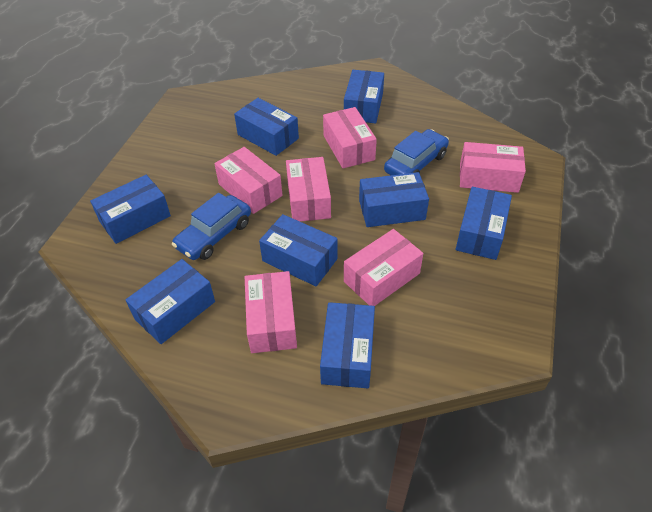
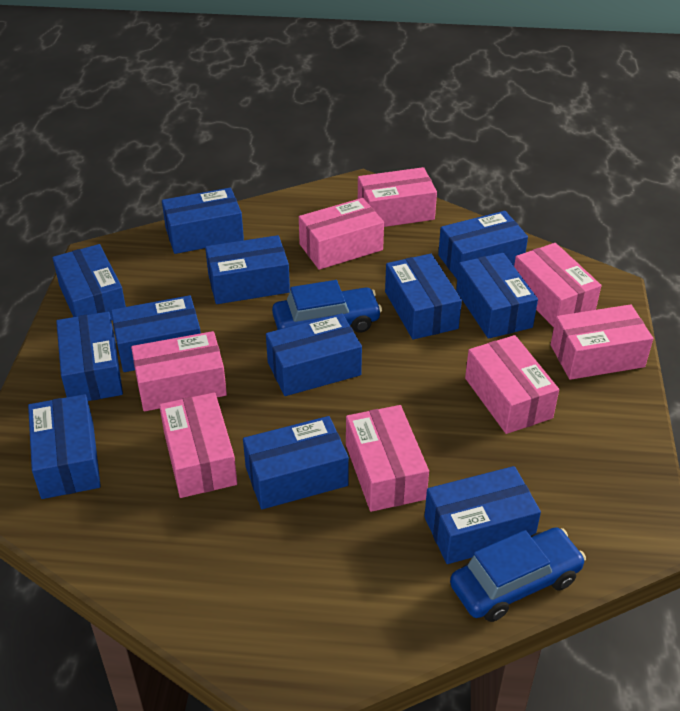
blue box: [90,175,171,244] [126,259,215,344] [234,98,299,156] [259,214,338,286] [320,302,375,388] [344,70,384,124] [359,172,429,227] [456,187,512,260] = 8 -> [28,394,101,499] [53,244,126,321] [56,312,123,401] [111,295,201,372] [162,188,244,254] [205,235,290,304] [243,416,349,509] [266,313,362,396] [385,254,462,340] [424,466,541,564] [438,211,528,279] [456,253,538,339] = 12
pink box: [214,147,283,214] [245,271,297,353] [286,157,331,221] [323,107,377,168] [344,229,423,306] [460,142,526,193] = 6 -> [131,331,227,411] [159,392,237,498] [299,198,384,270] [346,405,429,512] [358,167,437,227] [465,335,559,434] [514,243,601,327] [551,304,653,380] = 8

